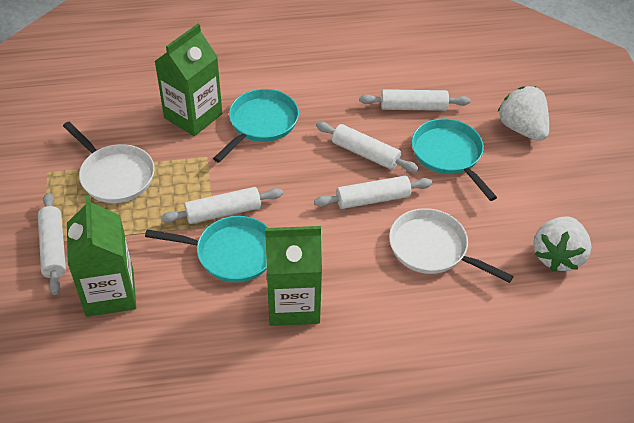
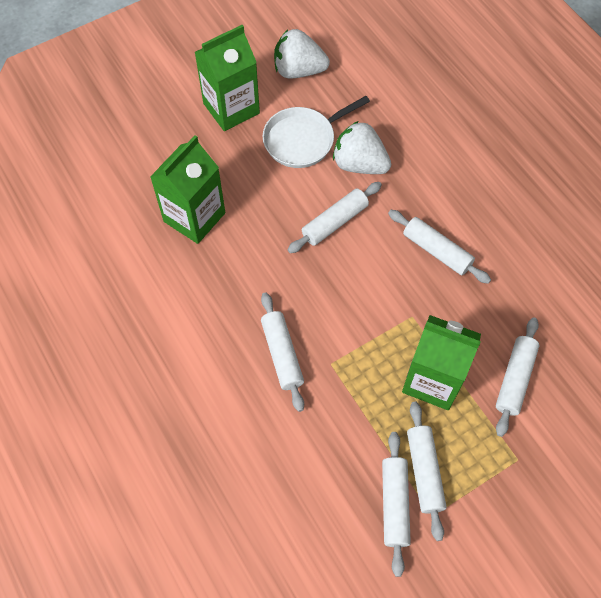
turquoise pan: [145,216,269,282] [213,89,299,163] [412,119,497,201] = 3 -> none = 0
white pan: [63,122,155,203] [389,208,514,283] = 2 -> [262,96,370,168] = 1
white rolling pin: [38,193,66,295] [161,187,283,224] [314,176,432,209] [316,122,419,173] [359,89,470,111] = 5 -> [261,292,304,412] [287,182,382,253] [382,432,411,577] [388,210,491,284] [407,402,447,541] [496,317,540,437] = 6

